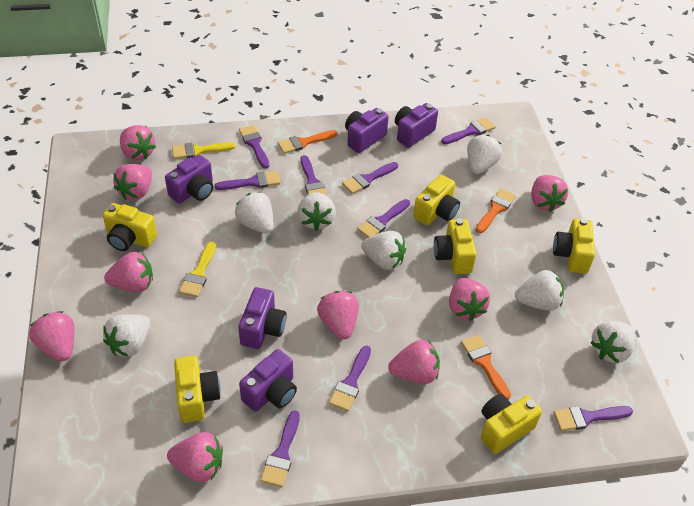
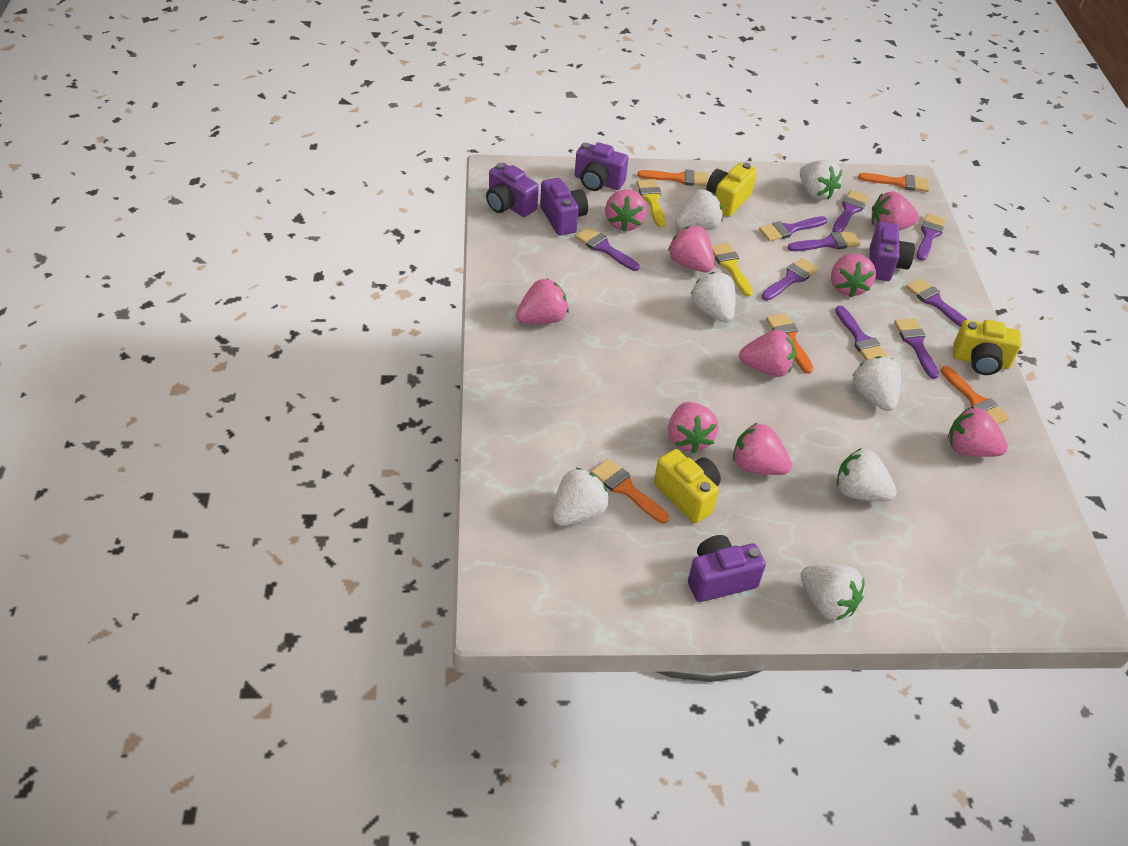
orange brush: [277,130,337,154] [461,335,511,400] [476,188,516,233] = 3 -> [591,459,669,523] [638,170,708,186] [766,313,814,374] [858,173,929,192] [941,366,1009,425] = 5
yellow camera: [103,203,157,251] [174,356,221,423] [413,175,460,225] [434,218,477,274] [481,394,542,454] [553,218,595,274] = 6 -> [654,449,721,523] [706,162,757,217] [953,320,1022,375] = 3

